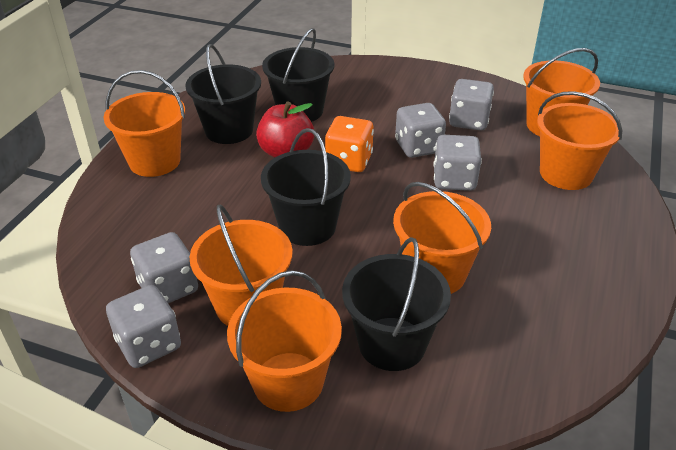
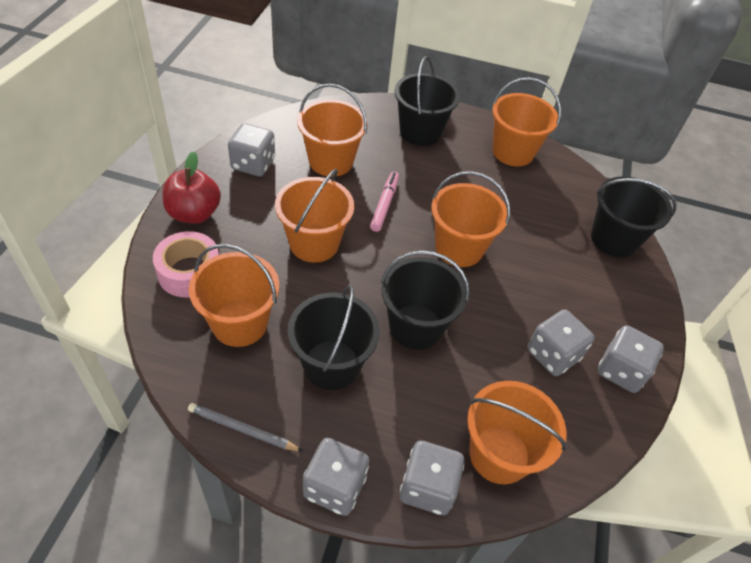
grey pencil: none = 0 -> [188,403,303,452] = 1
orange dice: [325,116,374,172] = 1 -> none = 0
pink marker: none = 0 -> [370,172,399,232] = 1
pink tape: none = 0 -> [153,231,219,297] = 1

